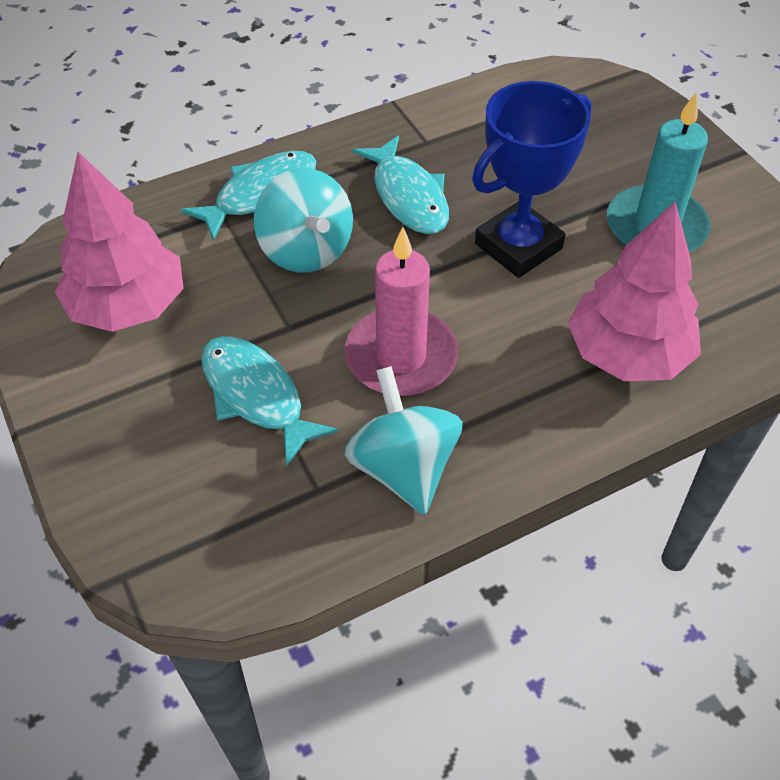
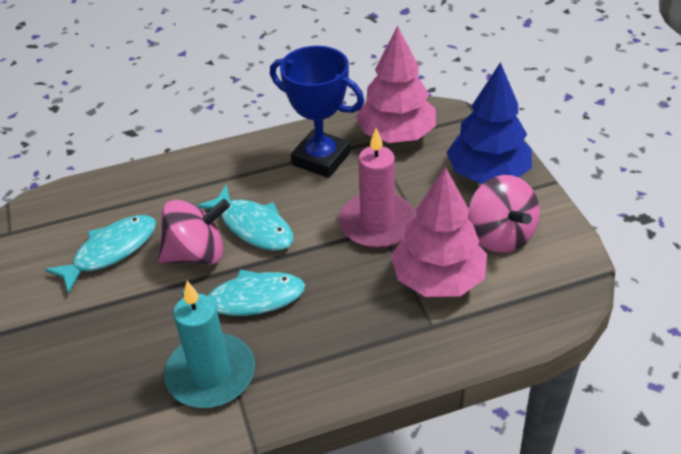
blue tree: none = 0 -> [446,62,532,184] = 1
pink spinning top: none = 0 -> [158,199,230,265] [468,175,540,253] = 2
turquoise spinning top: [254,168,353,273] [344,366,463,515] = 2 -> none = 0

